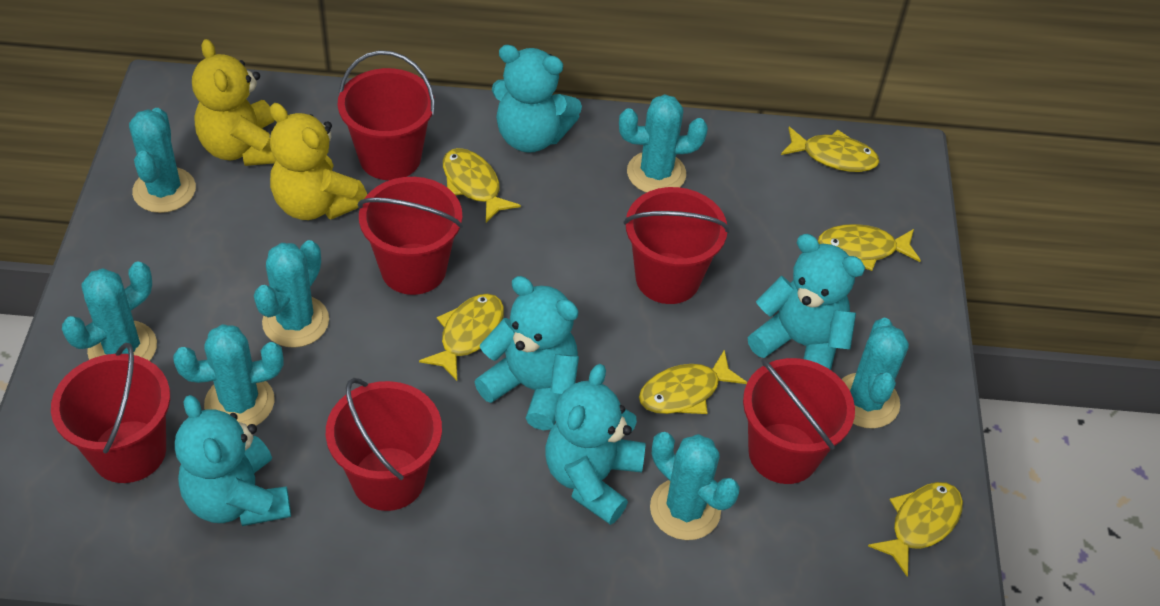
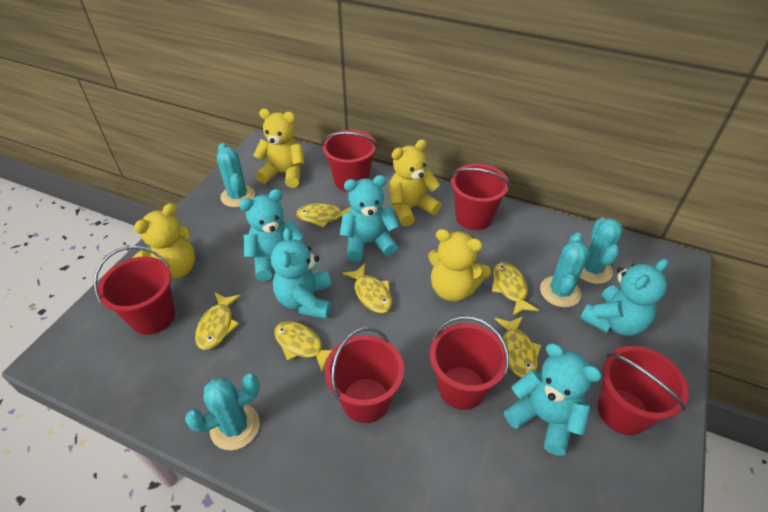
turquoise cactus: [62,261,157,361] [129,108,196,213] [173,324,284,426] [254,240,329,348] [619,94,708,193] [650,432,740,540] [842,318,909,429] = 7 -> [185,374,260,450] [217,143,255,207] [540,233,589,307] [580,218,623,284] = 4
yellow teddy bear: [192,39,276,166] [270,103,367,220] = 2 -> [133,203,195,279] [253,109,304,188] [389,139,441,227] [428,229,491,301] = 4

